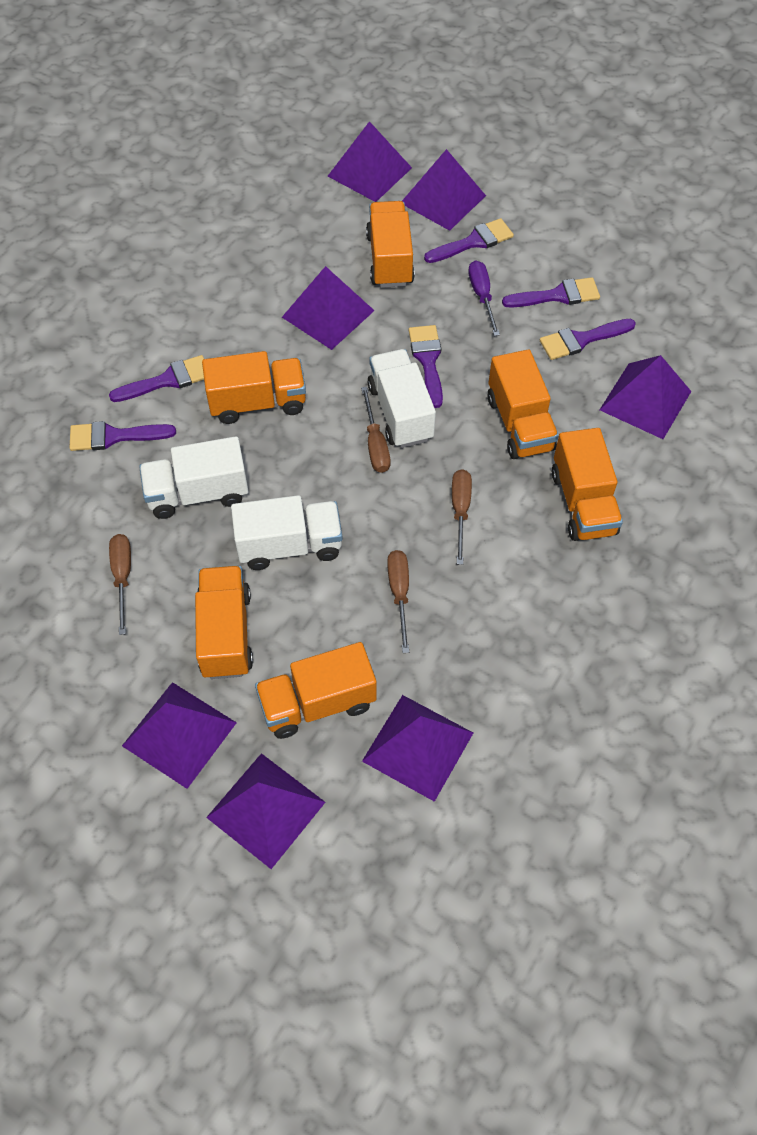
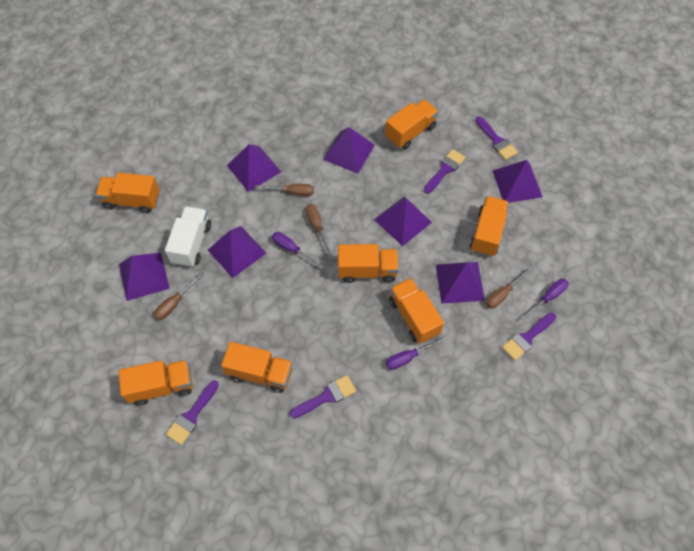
orange truck: [195,566,253,679] [202,351,306,424] [255,642,377,739] [366,201,415,288] [488,349,559,459] [552,428,623,541] = 6 -> [95,172,160,213] [118,360,193,406] [221,342,293,393] [338,244,399,283] [385,100,439,150] [389,278,444,344] [469,196,509,257] = 7
purple brush: [69,421,176,451] [109,355,204,402] [409,325,443,408] [424,218,514,263] [502,277,600,308] [540,319,636,360] = 6 -> [166,380,219,445] [290,375,356,419] [424,149,466,193] [475,117,518,160] [502,313,556,361] = 5
purple screwdriver: [468,260,500,336] = 1 -> [272,232,323,269] [386,337,447,370] [521,279,569,320] = 3
white truck: [139,436,249,519] [231,495,343,570] [368,349,436,448] = 3 -> [165,206,211,267] = 1

